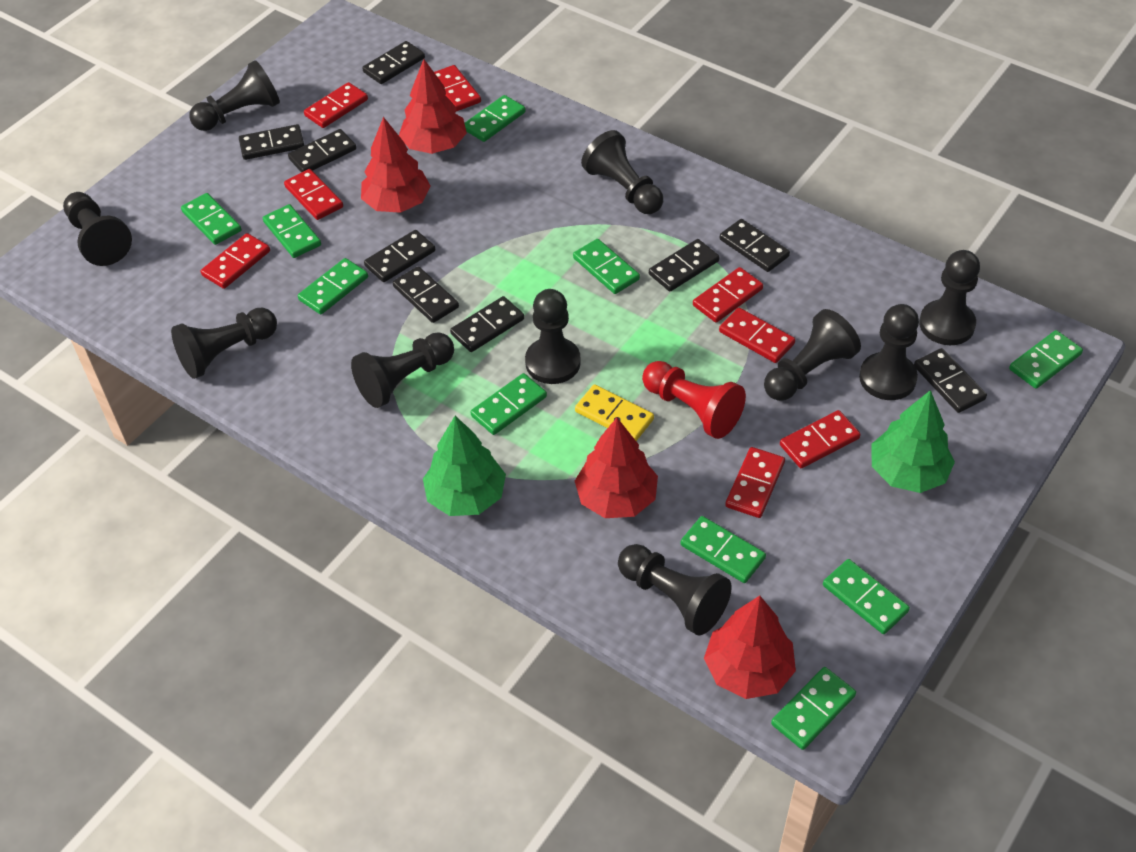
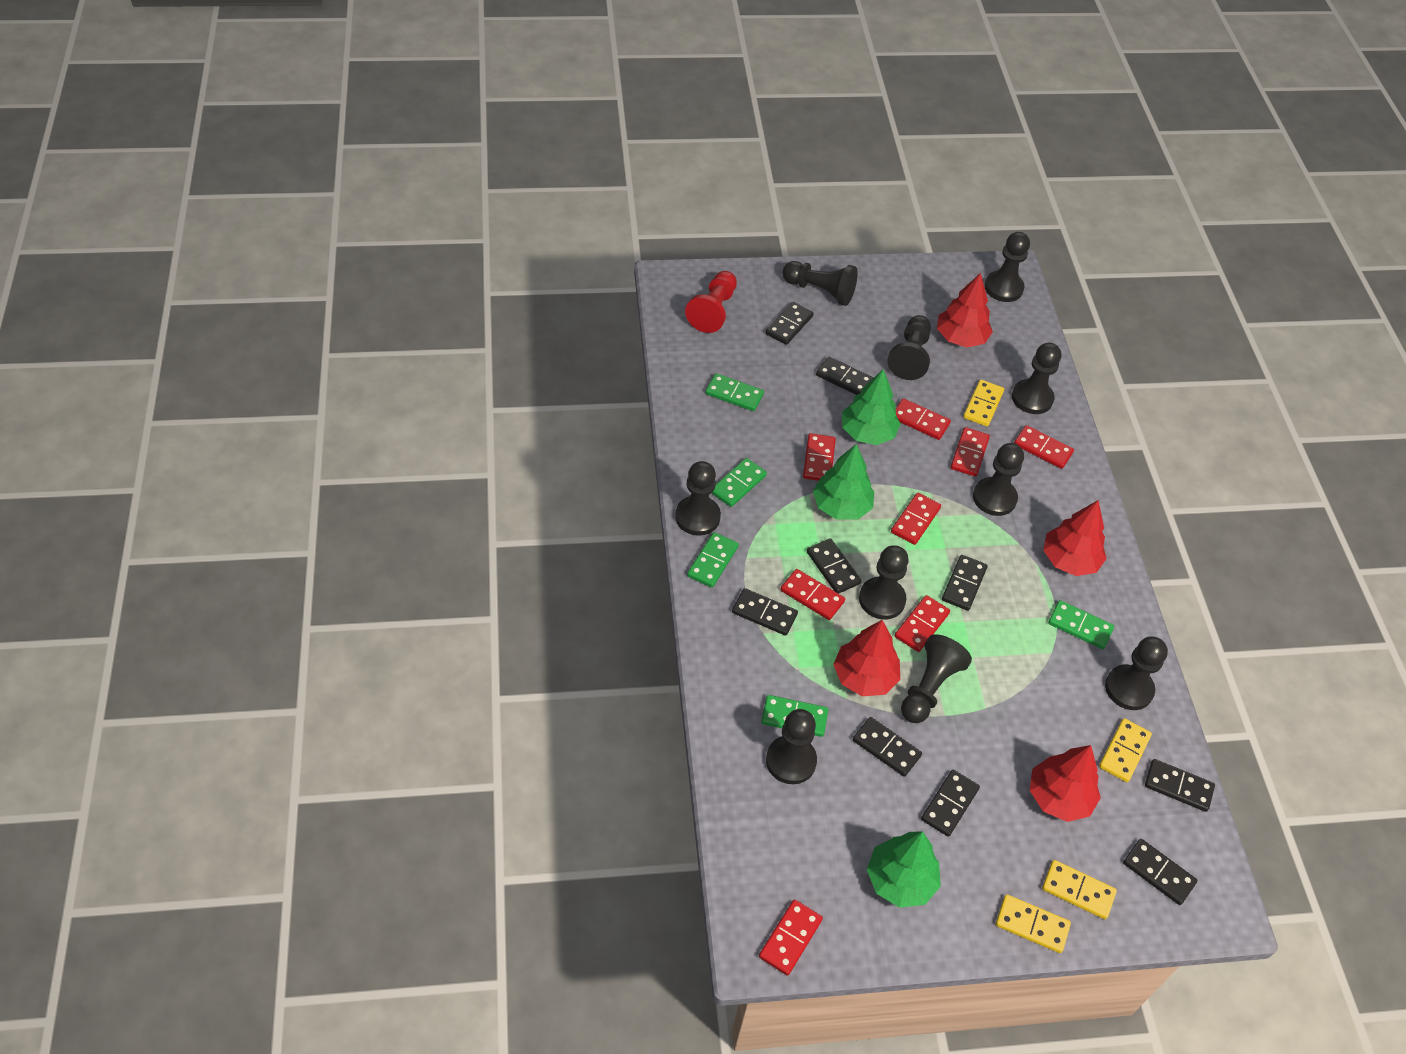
green domino: [181,193,241,245] [263,204,321,258] [298,258,368,314] [464,95,526,142] [470,373,547,435] [573,239,640,294] [680,516,766,583] [771,667,856,750] [823,559,910,634] [1009,330,1083,389] = 10 -> [687,532,739,588] [705,373,764,411] [711,458,767,507] [761,695,828,737] [1048,600,1114,649] = 5
green tree: [423,416,506,516] [872,390,955,493] = 2 -> [813,444,874,520] [842,369,901,445] [867,831,941,908] = 3
yellow domino: [575,385,654,441] = 1 -> [963,380,1004,427] [996,895,1071,953] [1042,860,1117,919] [1099,718,1152,782] = 4

